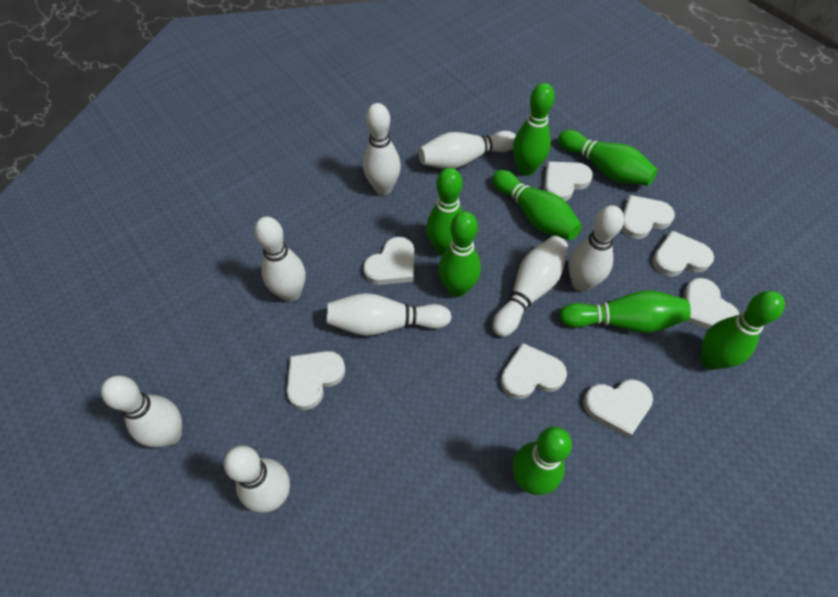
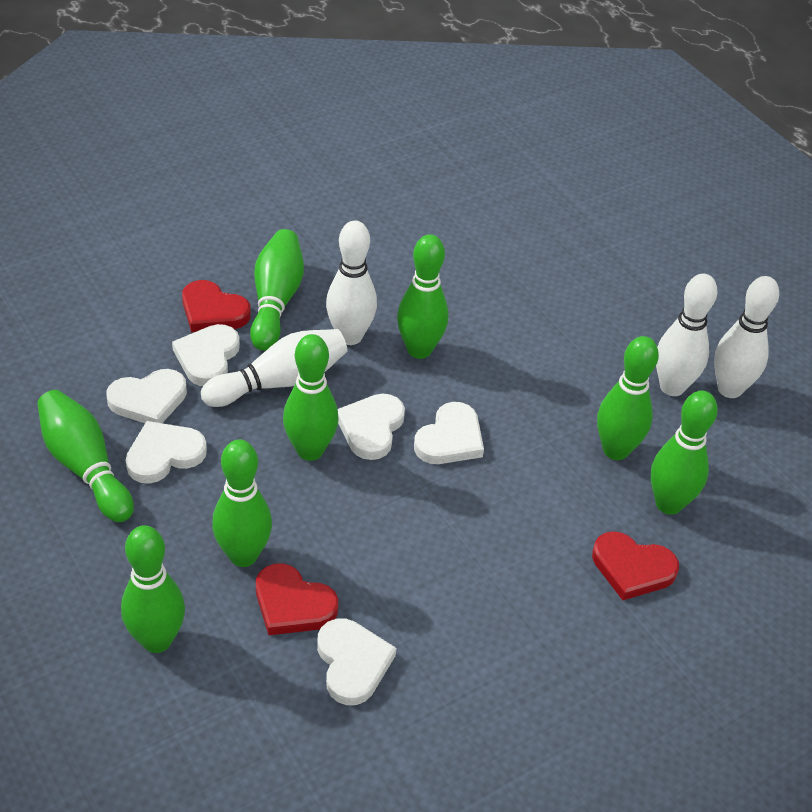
red heart: none = 0 -> [182,280,251,332] [256,563,338,635] [592,531,679,600] = 3
white bowling pin: [101,376,182,447] [224,445,290,513] [254,217,305,302] [327,293,451,336] [363,103,401,195] [418,131,516,169] [492,236,568,337] [569,205,624,292] = 8 -> [201,329,348,407] [326,221,377,345] [656,274,717,396] [714,276,779,398] = 4
white heart: [287,351,346,410] [363,237,414,285] [501,343,567,399] [544,162,593,201] [583,379,653,438] [621,195,675,239] [652,230,714,276] [684,278,740,330] = 8 -> [106,369,187,423] [126,421,207,484] [172,324,240,386] [317,618,396,705] [338,394,405,460] [414,402,484,464] = 6

